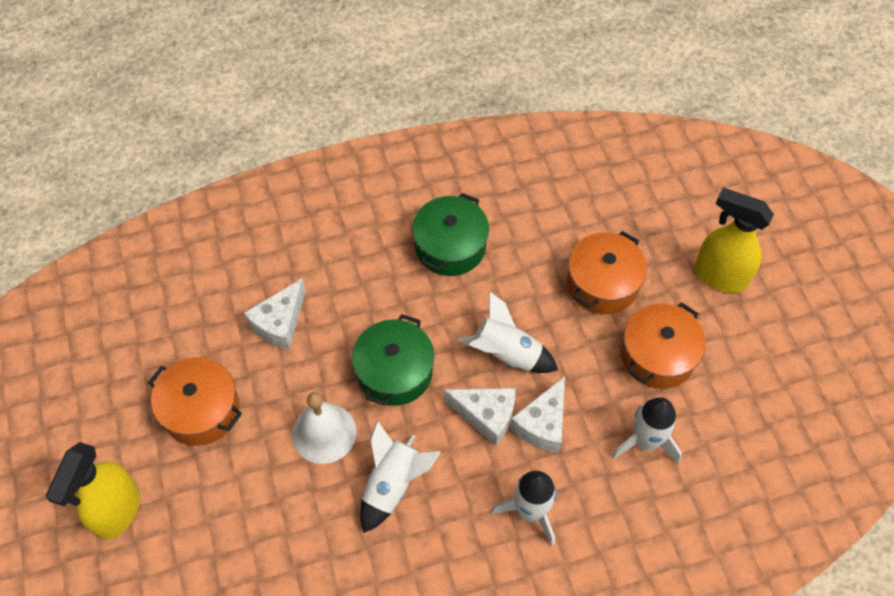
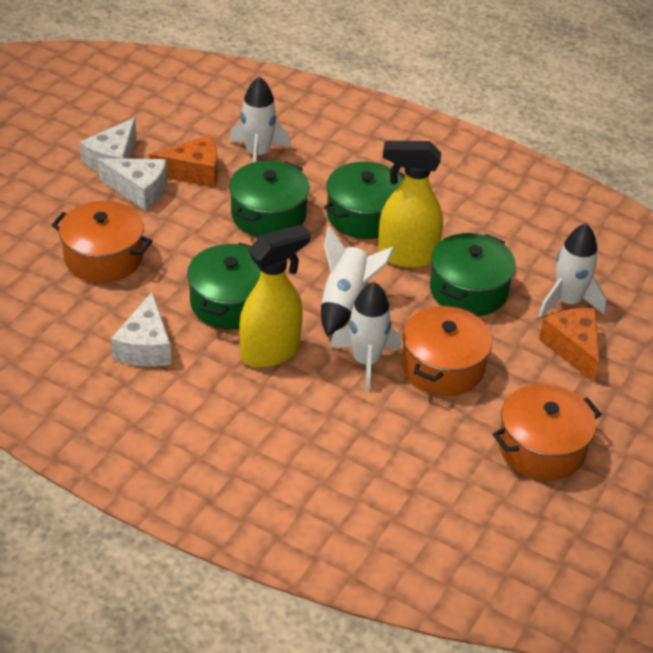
green pot: [352,314,434,406] [412,193,489,276] = 2 -> [187,243,261,329] [229,161,310,237] [324,162,405,239] [430,233,516,316] = 4
orange cheese: none = 0 -> [149,135,218,187] [539,308,599,383] = 2
white bell: [292,392,357,464] = 1 -> none = 0

